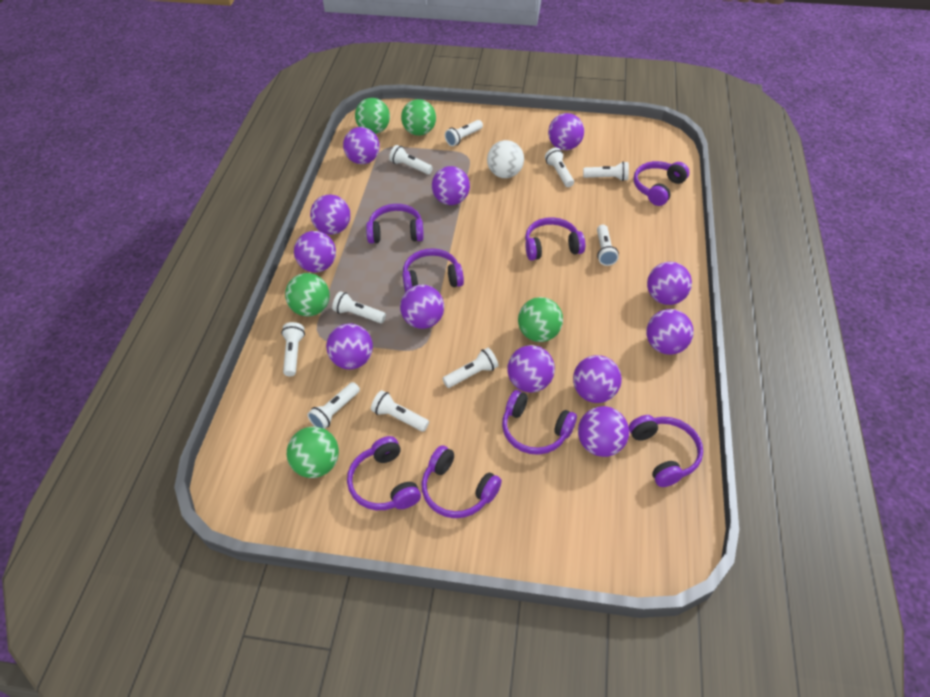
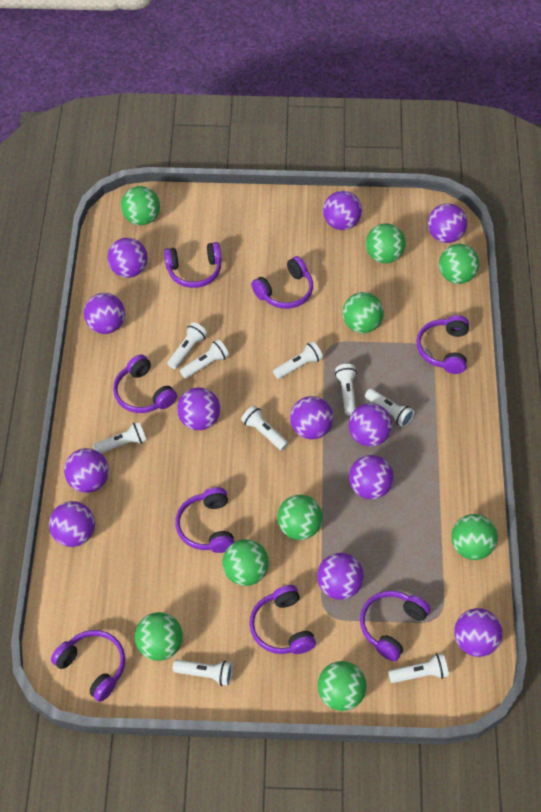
green ball: [285,273,330,316] [287,427,339,478] [355,98,390,134] [401,99,436,136] [518,297,563,342] = 5 -> [121,186,160,225] [135,612,183,661] [222,539,269,586] [277,495,323,540] [318,661,367,711] [343,292,384,333] [366,223,406,263] [439,244,479,284] [451,514,498,560] = 9
white ball: [487,140,524,178] = 1 -> none = 0
white flashlight: [281,322,305,376] [307,382,360,429] [332,291,386,323] [371,390,429,432] [389,145,433,174] [442,348,498,388] [445,120,483,146] [545,148,574,187] [583,161,629,181] [597,225,619,266] = 10 -> [93,422,147,453] [167,322,207,369] [173,659,233,686] [180,339,229,379] [241,405,288,451] [273,341,323,379] [335,364,357,416] [365,388,414,427] [388,654,449,683] = 9

